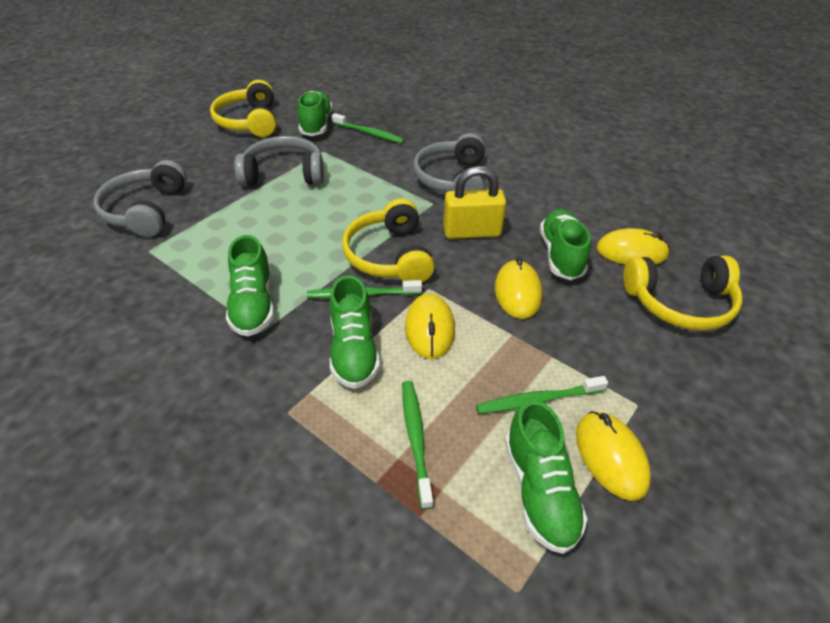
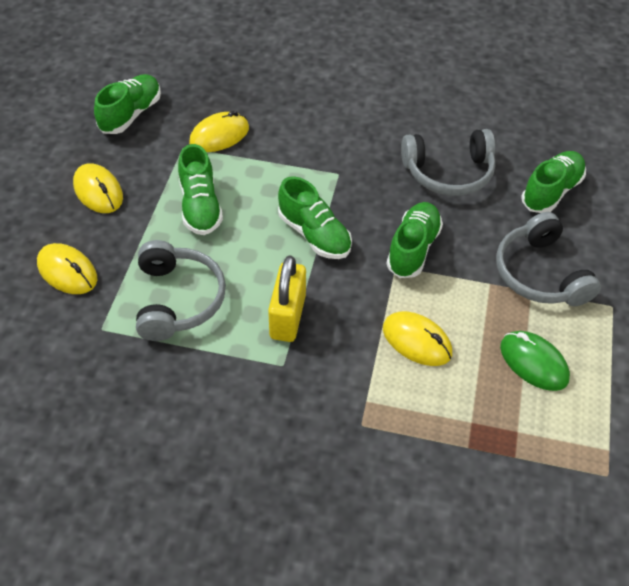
green mouse: none = 0 -> [500,331,570,391] = 1
green toothbrush: [307,280,422,299] [332,113,405,143] [402,381,433,510] [476,376,608,414] = 4 -> none = 0
yellow headphones: [210,80,276,137] [342,199,435,282] [623,256,743,330] = 3 -> none = 0

